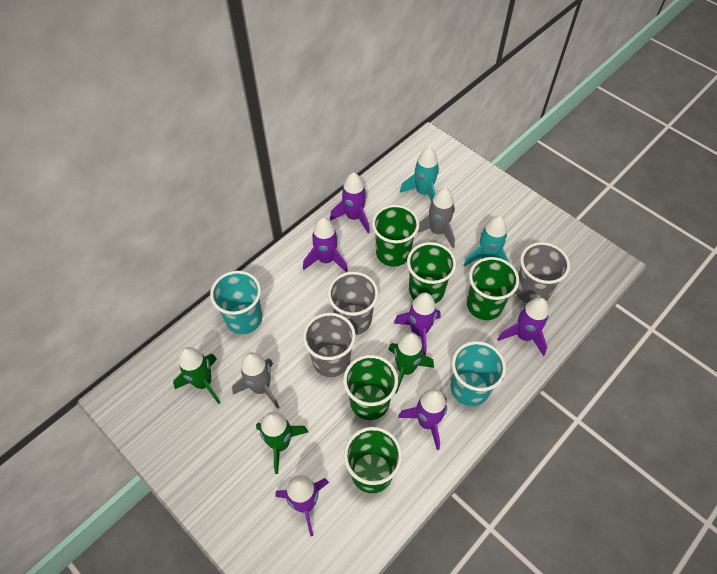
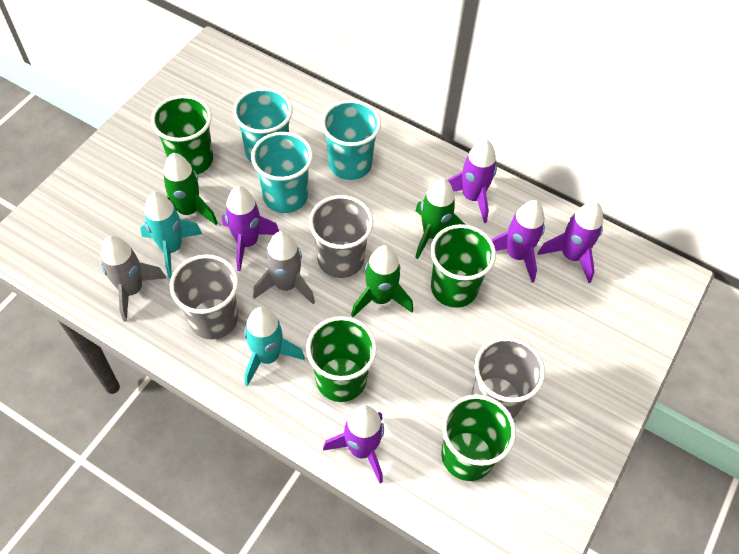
green cup: [343,355,398,420] [344,427,402,493] [372,205,419,267] [407,242,456,304] [467,257,519,320] = 5 -> [151,95,213,175] [306,316,377,402] [431,224,496,308] [441,394,516,481] = 4
purple rocket: [275,475,329,536] [303,217,348,272] [330,172,370,233] [394,292,441,355] [398,389,447,450] [497,297,549,356] = 6 -> [222,186,279,271] [323,405,384,483] [448,139,497,223] [491,200,545,283] [538,201,603,283] = 5
turquoise cup: [210,271,262,334] [451,341,506,406] = 2 -> [233,88,293,163] [251,132,313,213] [321,100,381,180] = 3

